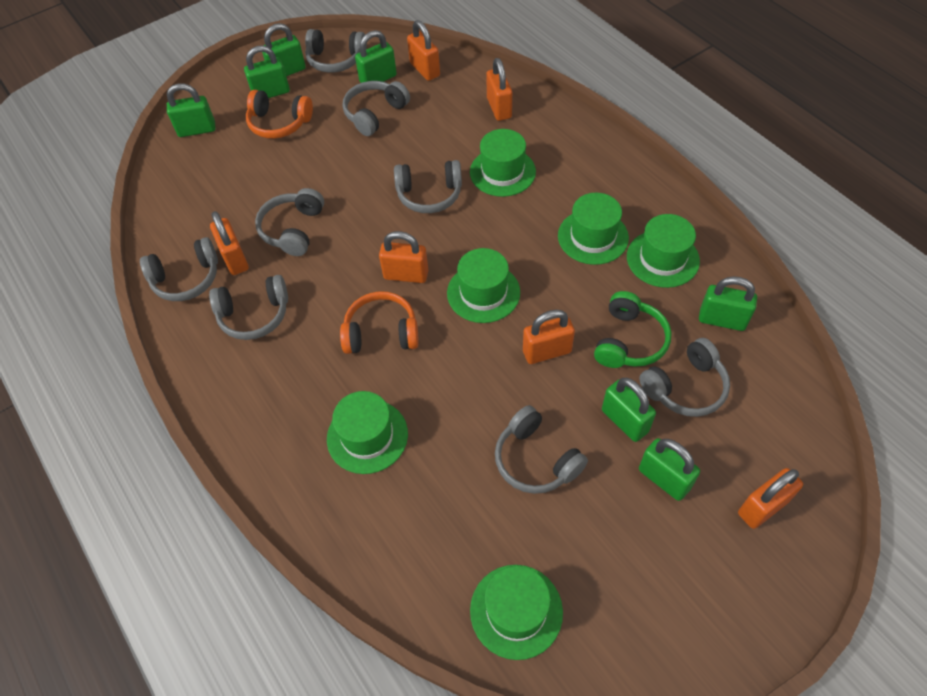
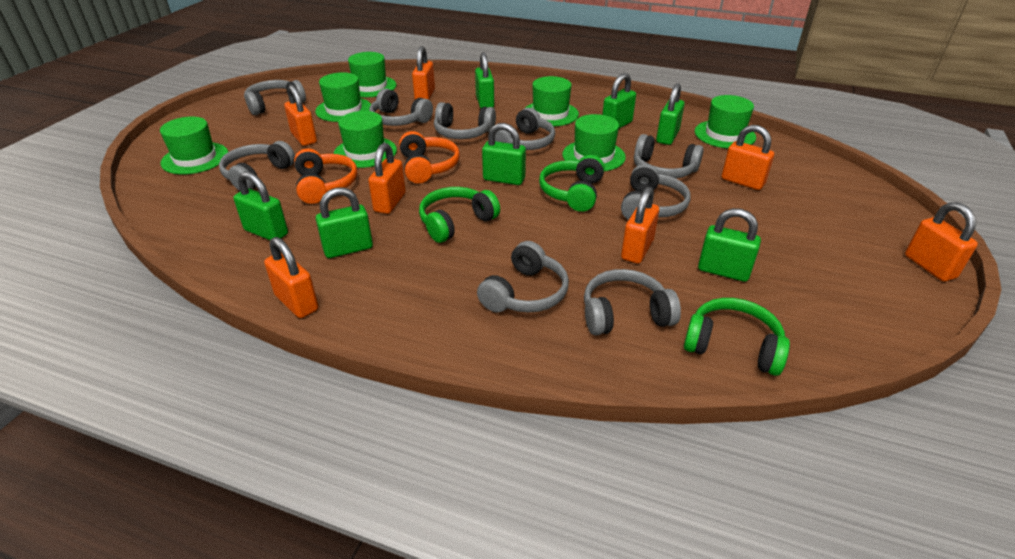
green hat: [327,391,408,474] [447,248,520,323] [470,129,536,197] [470,565,563,660] [558,193,629,265] [627,214,700,288] = 6 -> [160,117,228,175] [315,72,371,122] [334,111,397,168] [348,52,396,97] [524,76,579,126] [562,114,626,171] [695,95,756,149] = 7
green headphones: [594,291,672,368] = 1 -> [419,187,500,243] [539,155,605,212] [684,298,790,376] = 3
grey headphones: [140,237,218,301] [209,275,288,340] [255,188,324,256] [305,29,367,73] [342,81,410,136] [394,160,462,213] [495,405,588,494] [639,338,730,417] = 8 -> [219,141,295,191] [244,80,306,115] [369,88,433,126] [434,102,496,139] [477,241,569,313] [495,108,555,150] [584,269,681,335] [621,164,691,220] [634,134,704,178] = 9
orange padlock: [210,211,249,275] [379,231,428,283] [407,20,440,81] [486,58,512,121] [523,310,575,364] [738,468,803,529] = 6 -> [264,237,318,318] [284,84,317,146] [368,143,406,214] [412,46,435,100] [621,187,659,264] [722,125,774,190] [905,202,978,281] = 7

